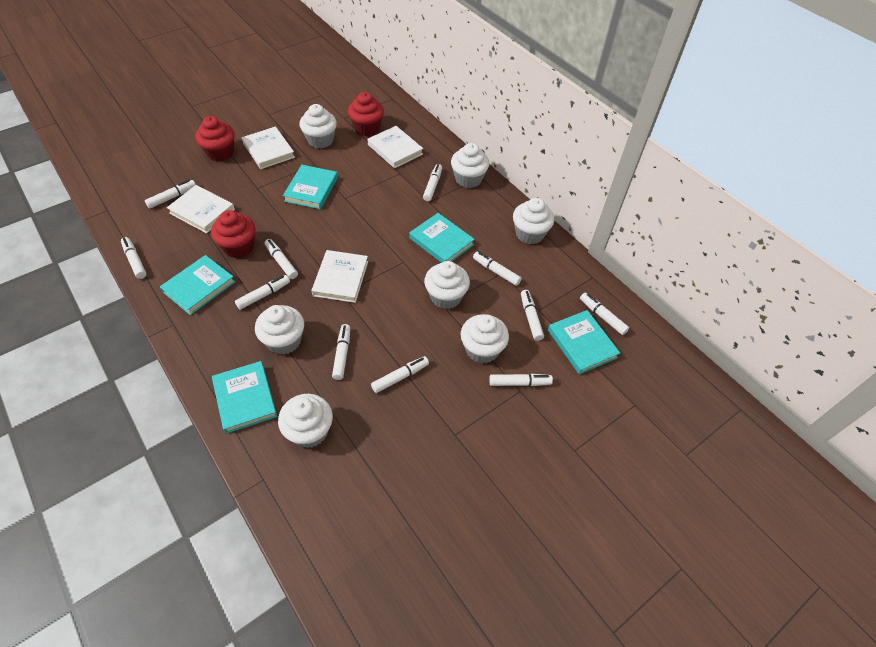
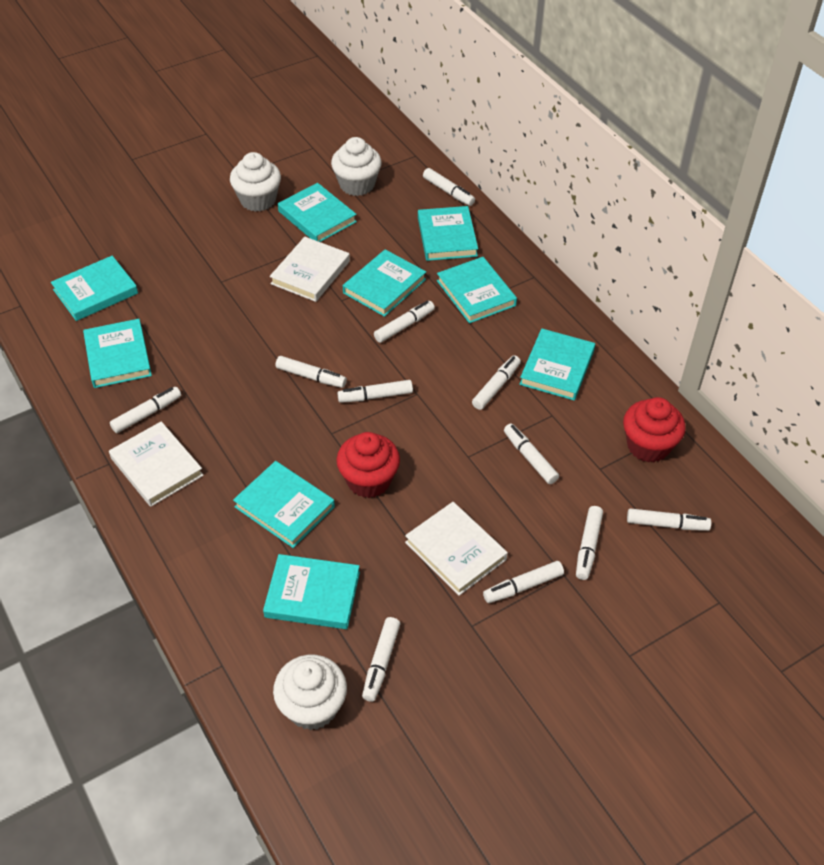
red cupcake: [195,116,235,161] [211,210,256,258] [348,92,384,136] = 3 -> [336,432,400,498] [623,397,686,463] = 2
turquoise book: [160,255,235,315] [212,361,277,434] [283,165,338,209] [409,213,475,263] [548,310,620,375] = 5 -> [51,256,138,321] [83,319,152,388] [233,461,335,548] [263,554,360,629] [278,183,357,242] [343,249,426,317] [418,206,478,261] [437,257,517,323] [519,328,595,401] = 9
white book: [167,185,235,233] [242,126,295,169] [311,250,368,303] [367,126,423,168] = 4 -> [109,421,204,507] [270,237,350,302] [405,502,508,596] = 3
white cupcake: [255,305,304,355] [278,394,333,448] [299,104,337,149] [424,261,470,309] [451,143,489,188] [460,314,509,364] [513,198,554,244] = 7 -> [230,152,281,212] [273,655,347,730] [331,137,382,196] = 3

